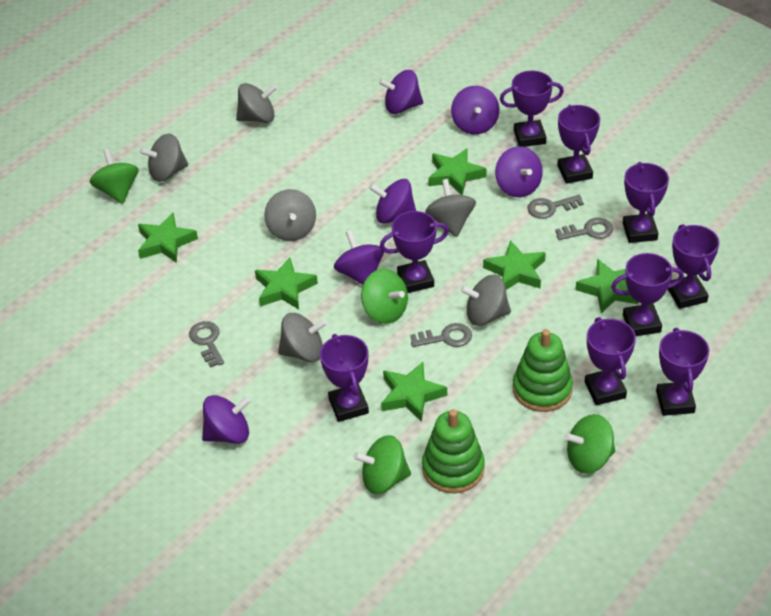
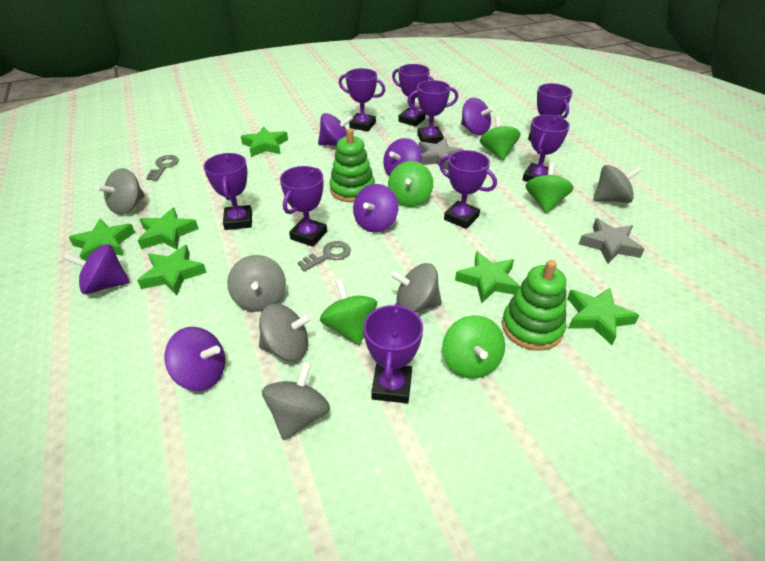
green spinning top: [90,149,139,204] [354,435,411,494] [361,269,408,324] [564,414,615,474] = 4 -> [320,279,377,345] [388,161,433,207] [442,315,505,379] [480,116,521,160] [526,162,574,213] = 5
grey key: [189,321,224,368] [410,323,472,347] [527,195,584,219] [555,218,613,240] = 4 -> [146,155,179,181] [297,241,351,271] = 2
grey star: none = 0 -> [419,138,463,171] [579,218,645,264] = 2

